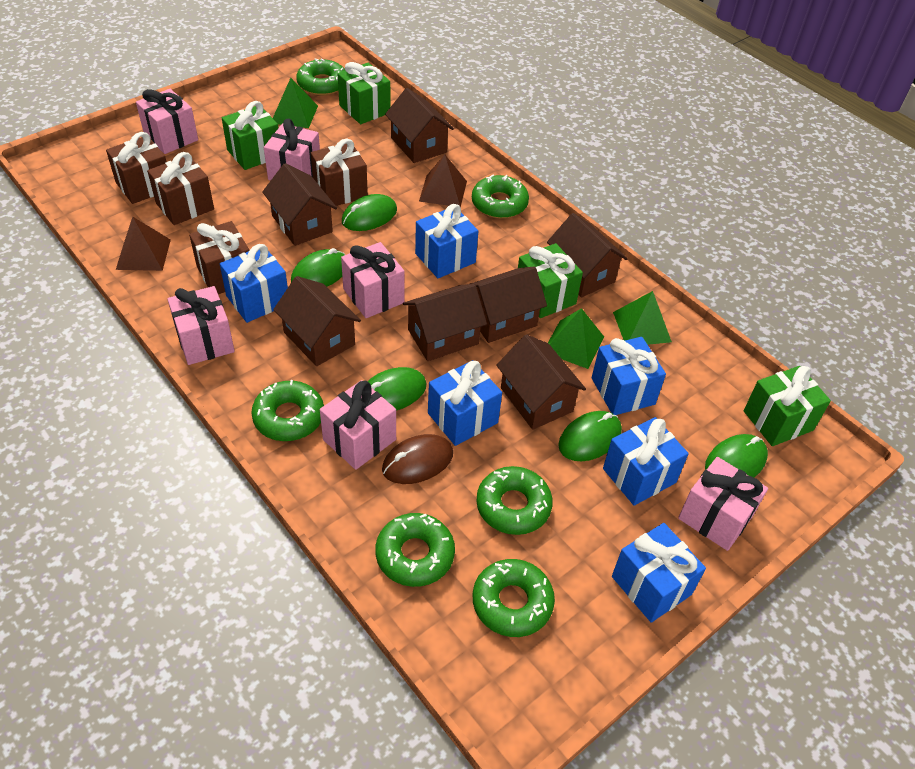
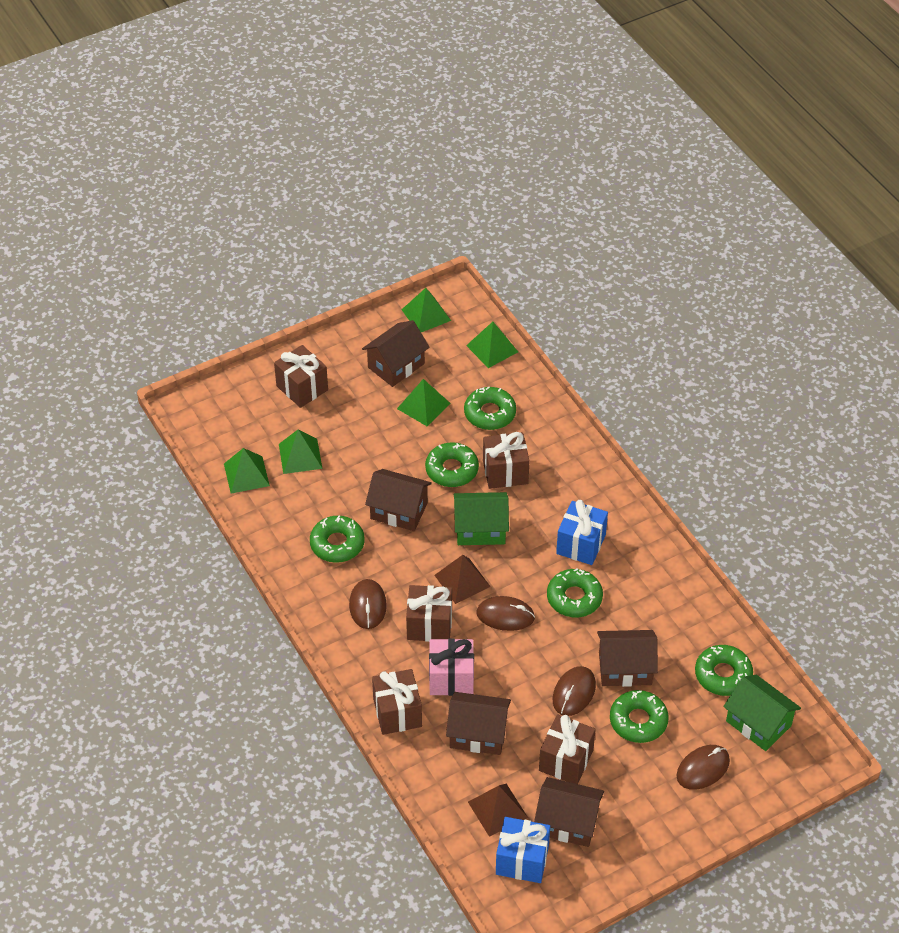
blue gift: [220,244,288,323] [415,204,478,278] [428,360,502,446] [591,337,666,415] [603,417,689,506] [612,523,706,623] = 6 -> [496,817,550,883] [556,500,608,565] = 2
brown gift: [106,132,166,204] [147,152,214,225] [189,221,249,294] [311,139,368,206] = 4 -> [274,345,328,408] [372,669,422,735] [406,585,452,642] [483,432,530,489] [539,714,596,784] = 5
brown house: [262,163,337,246] [273,276,361,366] [385,88,454,163] [403,284,487,361] [470,266,547,343] [496,334,586,430] [547,213,628,298] = 7 -> [362,320,430,387] [365,469,432,531] [446,692,511,755] [534,777,604,847] [597,630,658,687] = 5
brown mouse: [382,434,453,484] = 1 -> [349,579,387,629] [476,596,535,631] [553,666,596,716] [676,745,730,790] = 4
green gift: [222,101,278,170] [338,62,391,124] [518,243,583,318] [744,366,831,446] = 4 -> none = 0
green house: none = 0 -> [454,492,509,545] [723,675,801,751] = 2
green mouse: [291,248,345,287] [342,194,397,231] [368,367,427,411] [558,411,622,461] [705,434,768,477] = 5 -> none = 0
green pyramid: [273,78,318,128] [548,308,604,369] [613,291,672,345] = 3 -> [224,448,270,494] [279,429,323,474] [397,379,450,426] [401,288,451,332] [466,322,518,368] = 5
pink gift: [136,89,198,154] [167,286,235,365] [264,119,320,181] [320,380,396,470] [341,242,405,318] [678,457,768,551] = 6 -> [429,639,474,696] = 1

